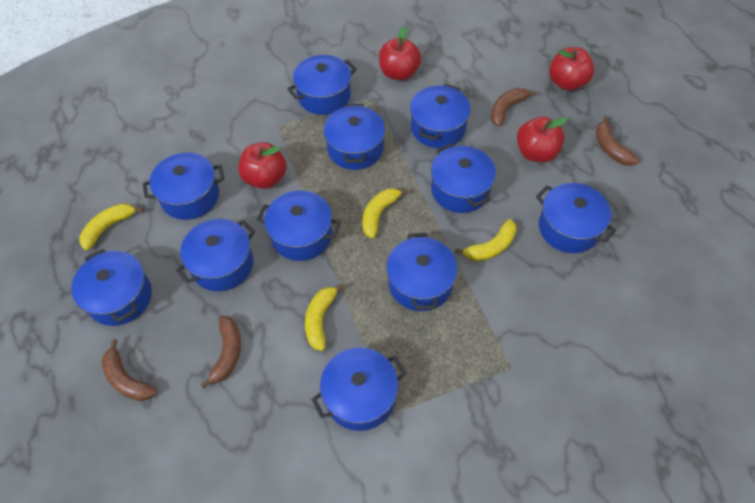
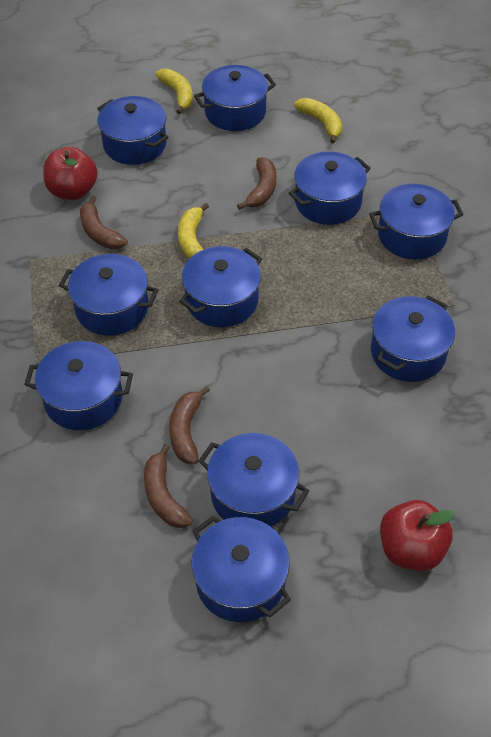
blue pot: [71,249,152,326] [143,153,224,220] [176,219,256,291] [257,191,341,261] [287,55,357,115] [311,348,406,431] [323,104,385,170] [387,233,458,311] [410,84,471,148] [431,143,496,213] [536,183,617,253] = 11 -> [24,341,133,430] [59,254,158,336] [97,96,169,165] [179,246,262,327] [192,516,291,622] [194,65,276,131] [198,433,309,527] [289,151,371,225] [369,184,464,260] [371,296,455,382] = 10
red apple: [239,142,287,189] [379,27,421,81] [517,116,567,162] [549,47,594,91] = 4 -> [43,147,98,200] [380,500,455,571] = 2
yellow banana: [79,203,144,250] [305,284,345,351] [362,188,409,238] [455,219,517,261] = 4 -> [155,69,193,114] [178,203,209,259] [294,98,342,144] = 3

